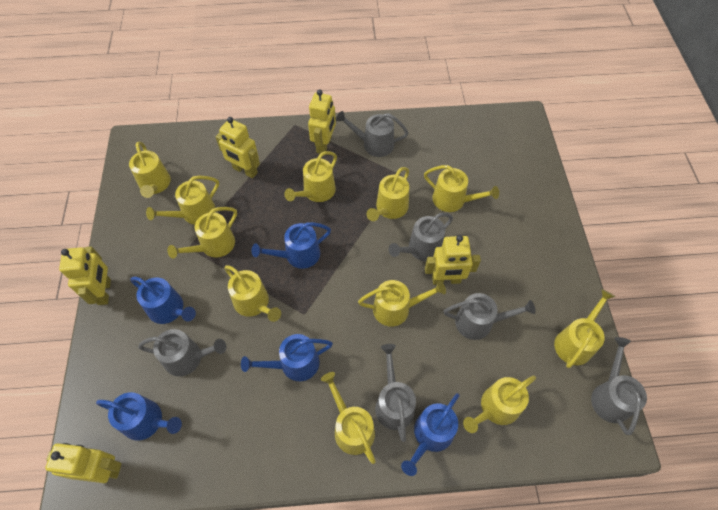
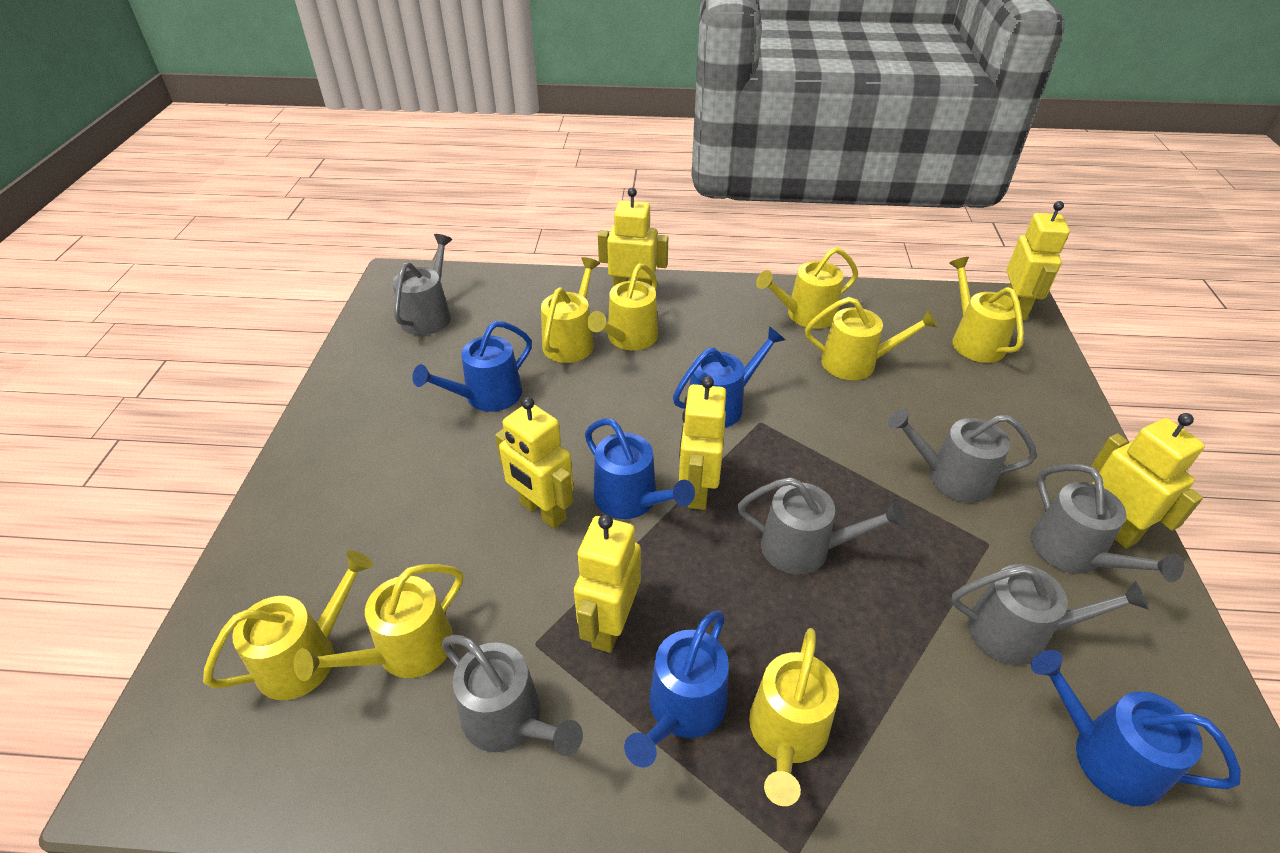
yellow robot: [45,443,121,483] [59,247,111,305] [215,117,260,178] [308,89,336,154] [425,235,481,285] = 5 -> [495,397,574,529] [574,514,641,653] [598,188,668,287] [679,376,726,510] [1005,201,1070,320] [1092,413,1205,548] = 6
yellow watering can: [129,141,171,198] [146,176,219,225] [167,207,237,259] [224,265,281,322] [284,151,337,202] [321,372,376,464] [358,280,446,326] [367,167,409,221] [424,165,499,212] [463,375,536,433] [554,289,615,368] = 11 -> [203,550,373,700] [294,564,463,681] [541,257,600,363] [587,263,658,350] [749,628,839,806] [756,247,858,329] [805,297,938,380] [949,257,1024,363] = 8

